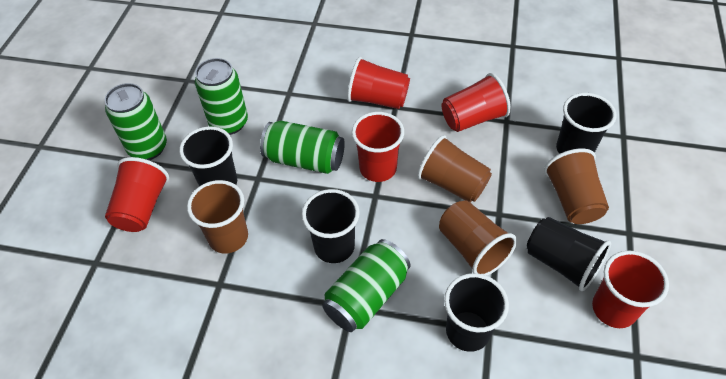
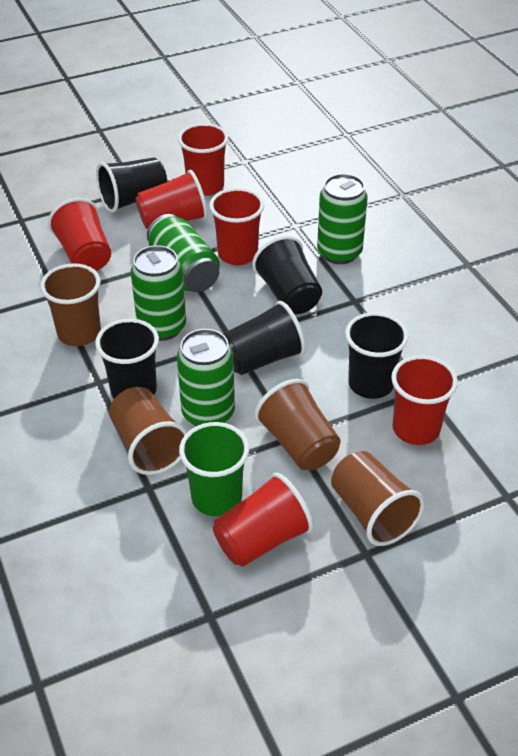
green cup: none = 0 -> [179,422,249,516] = 1
red cup: [105,157,169,232] [347,57,410,109] [352,112,404,182] [442,73,511,132] [592,250,669,328] = 5 -> [48,198,111,271] [135,170,208,229] [178,123,229,196] [209,188,264,265] [213,473,314,567] [391,355,458,445] = 6

